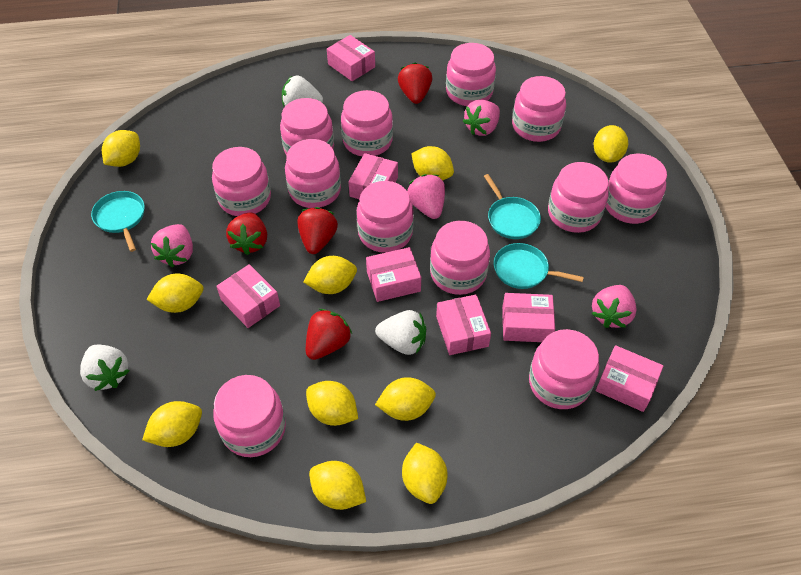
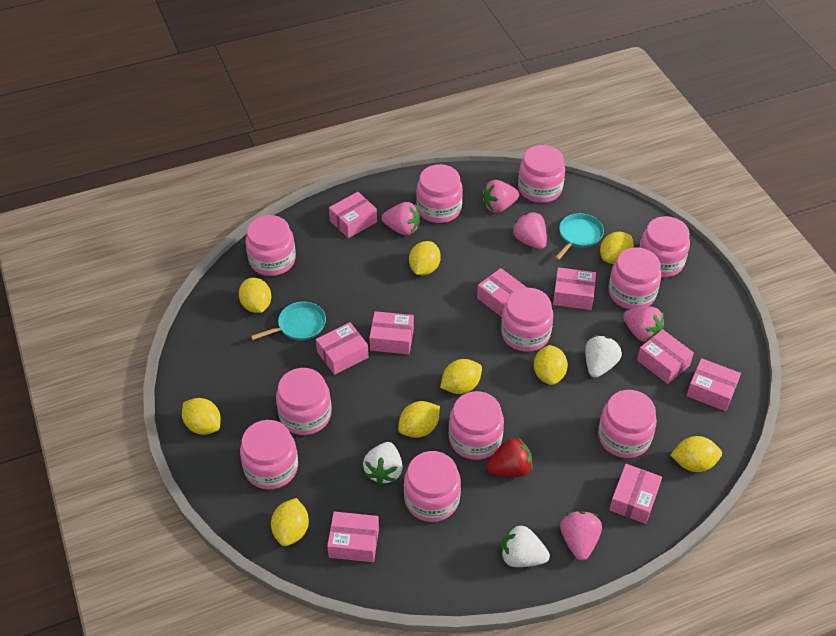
pink box: [216,264,280,328] [327,35,375,81] [348,153,398,199] [366,247,421,302] [436,295,491,355] [502,293,555,342] [596,345,663,412] = 7 -> [316,322,369,375] [327,512,379,562] [329,192,377,238] [369,311,414,354] [477,268,527,317] [553,267,596,310] [609,464,662,524] [637,329,694,384] [686,358,741,411] = 9
pink jar: [212,147,271,216] [213,375,286,457] [280,98,334,155] [285,139,341,208] [341,90,393,156] [357,181,414,253] [430,221,490,295] [446,43,496,106] [512,76,566,142] [529,329,599,409] [548,162,609,233] [606,153,667,224] = 12 -> [240,420,298,490] [246,215,296,276] [276,368,332,435] [404,451,461,522] [416,164,463,223] [449,391,504,460] [501,288,553,352] [518,145,565,203] [598,390,657,458] [608,248,661,309] [639,216,690,277] = 11
pink strawberry: [151,224,193,267] [407,174,445,219] [463,100,500,136] [591,285,636,328] = 4 -> [382,202,420,235] [482,180,519,213] [512,212,547,249] [560,511,602,560] [623,306,664,342] = 5
red strawberry: [226,212,267,255] [297,207,338,254] [306,309,352,360] [398,63,432,104] = 4 -> [486,437,533,477] = 1
turquoise pan: [91,191,145,252] [484,174,541,239] [494,243,584,289] = 3 -> [251,302,326,340] [555,213,604,260] = 2
yellow lemon: [102,130,140,167] [142,401,202,447] [146,274,204,313] [303,256,357,294] [306,381,358,426] [309,461,366,510] [375,377,436,421] [402,442,448,504] [411,146,454,181] [594,125,628,163] = 10 -> [182,398,221,435] [239,278,271,313] [271,498,309,546] [398,401,440,438] [409,241,441,275] [440,359,482,394] [534,345,568,385] [600,232,634,264] [671,436,722,472] = 9

